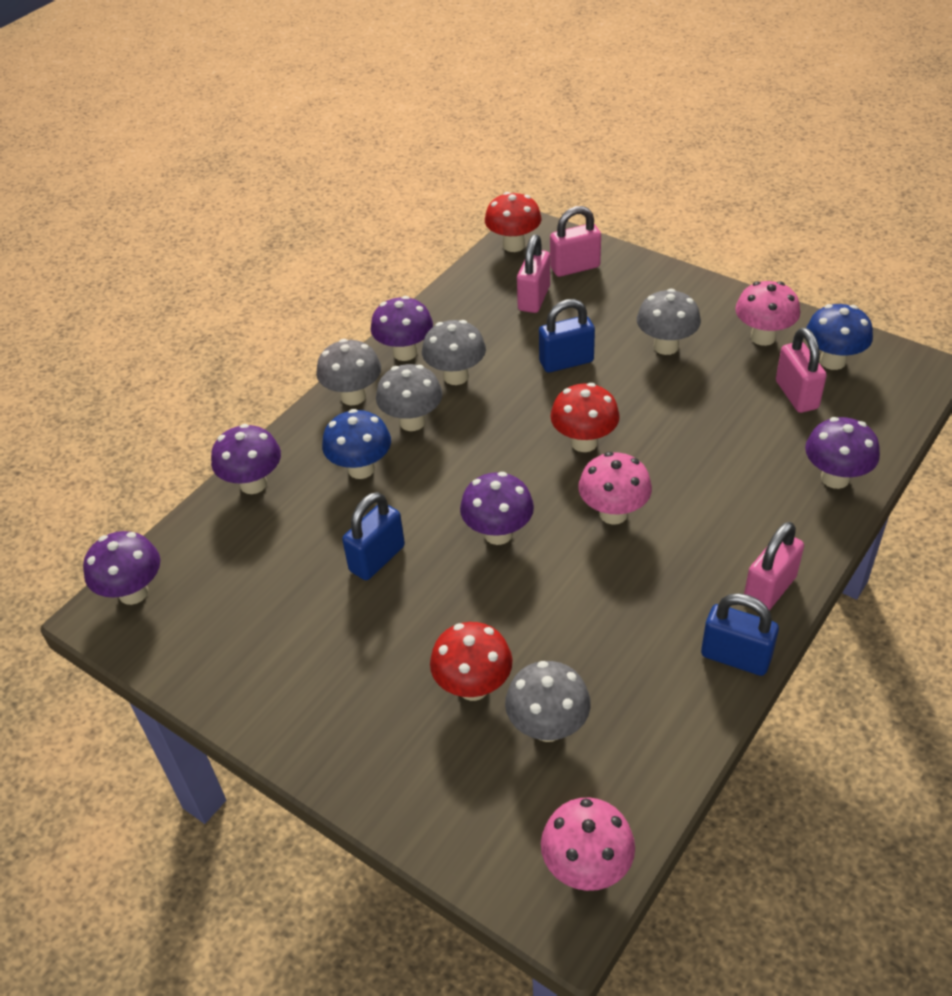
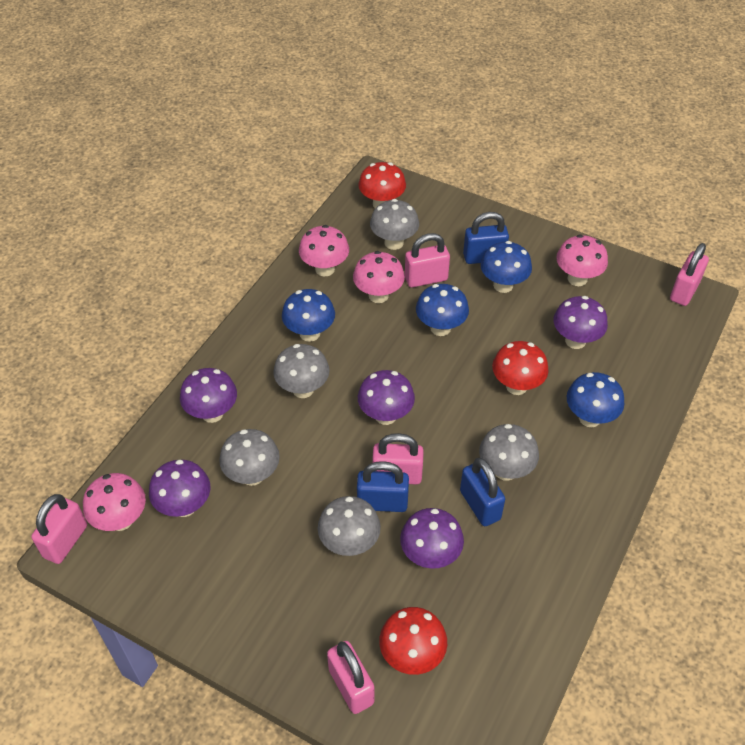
blue mushroom: [322,409,391,479] [806,304,873,370] = 2 -> [282,289,335,342] [416,284,469,336] [481,241,532,293] [567,372,624,427] = 4
pink mushroom: [541,797,635,891] [578,452,652,525] [735,281,800,346] = 3 -> [83,473,146,531] [299,225,349,276] [353,251,405,303] [556,235,608,286] = 4
pink padlock: [517,234,550,313] [550,206,601,277] [744,522,804,611] [776,328,827,413] = 4 -> [31,494,87,564] [327,641,374,714] [372,433,424,485] [405,233,450,288] [670,243,709,306] = 5

